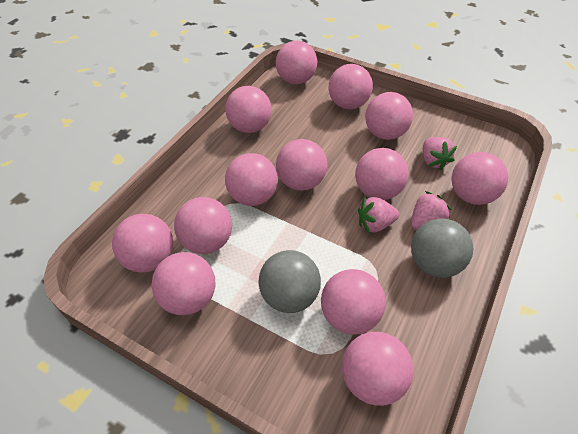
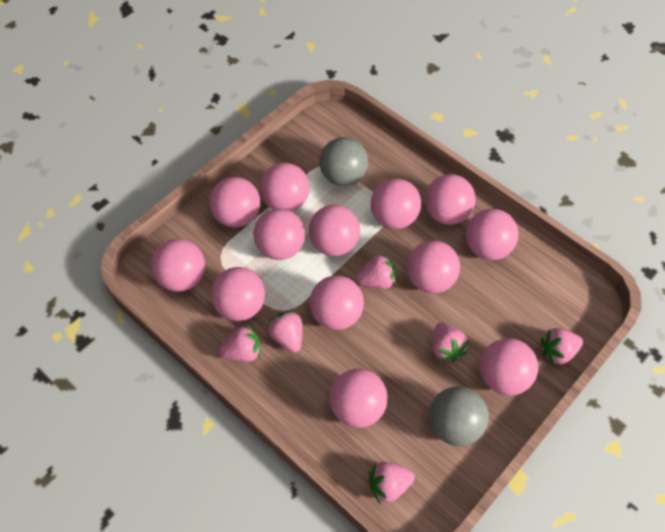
pink strawberry: [358,197,399,233] [411,191,451,231] [423,137,457,170] = 3 -> [219,324,261,362] [267,311,303,353] [356,253,396,289] [369,462,415,503] [433,323,469,362] [541,328,583,366] = 6

